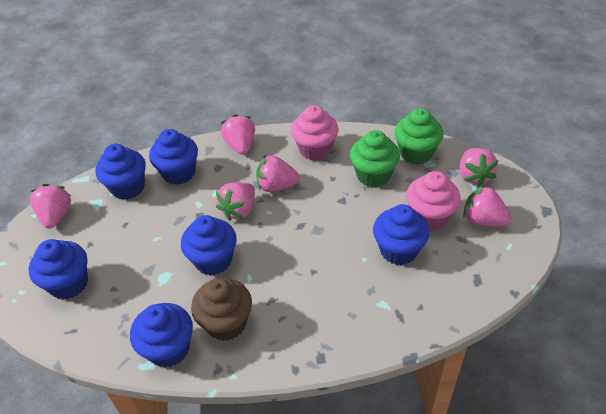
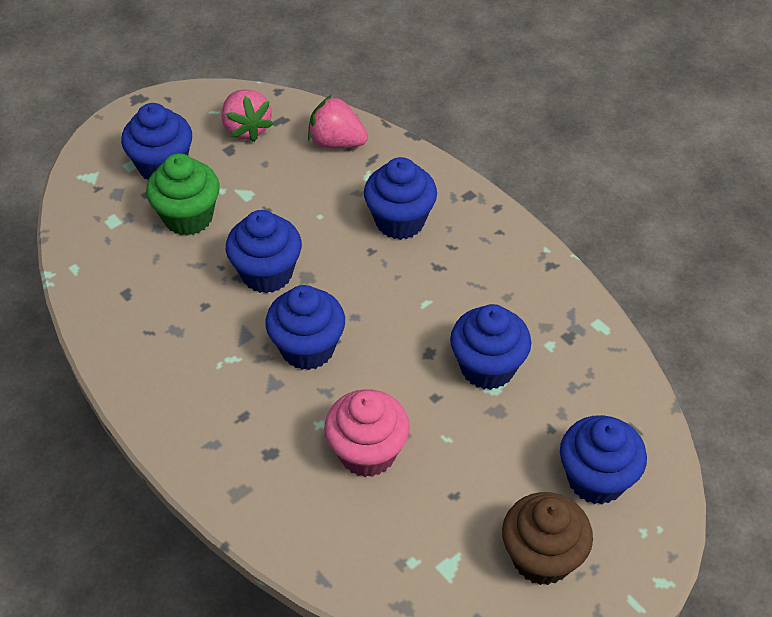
green cupcake: [350,130,400,187] [394,108,443,165] = 2 -> [146,153,220,236] = 1
pink cupcake: [291,105,338,161] [406,171,461,231] = 2 -> [324,389,410,477] = 1
pink strawberry: [30,184,71,229] [216,182,255,221] [221,114,255,155] [256,155,300,192] [459,148,499,187] [463,185,511,226] = 6 -> [221,89,273,142] [308,95,368,148] = 2

